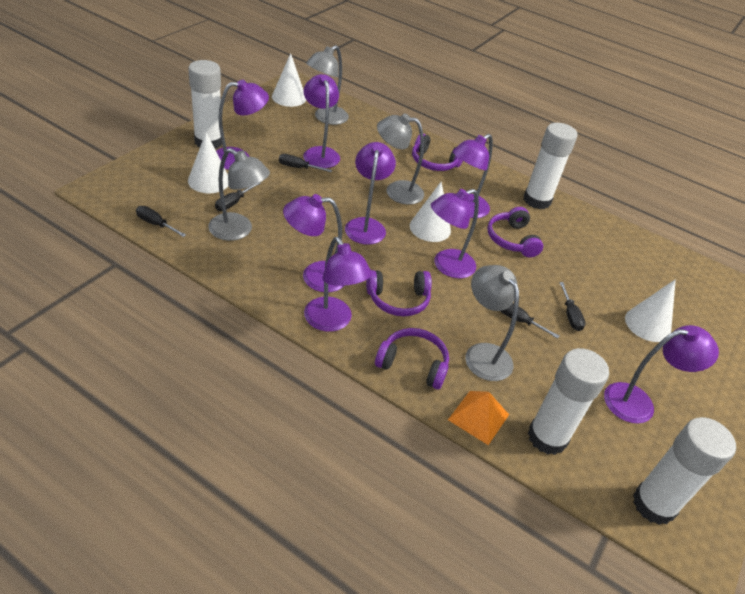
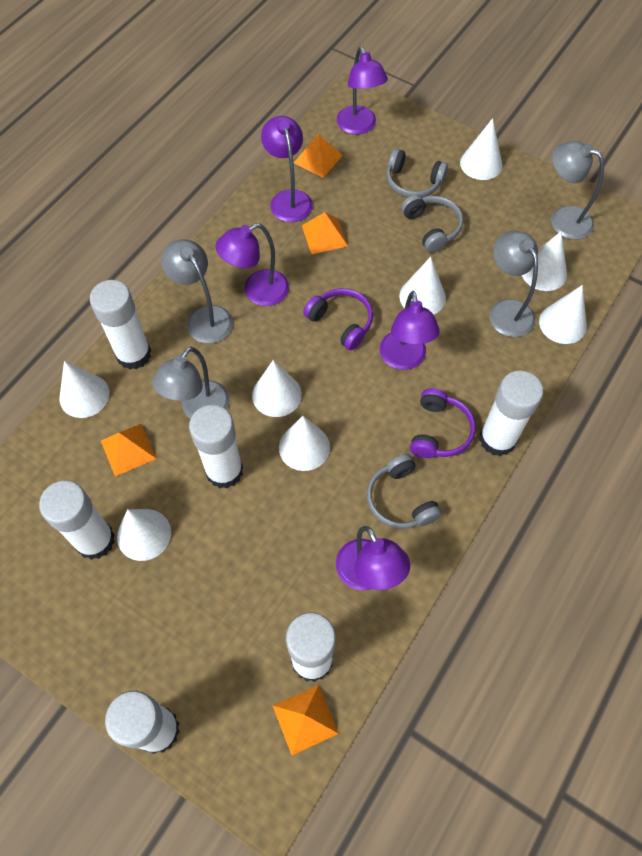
black screwdriver: [136,206,186,237] [215,183,261,211] [279,154,332,172] [500,303,559,339] [559,282,586,331] = 5 -> none = 0
grey headphones: none = 0 -> [367,454,442,529] [386,148,448,198] [401,195,463,253] = 3
orange pyramid: [448,391,509,445] = 1 -> [101,424,156,476] [273,685,339,755] [294,134,343,178] [302,212,348,254] = 4
purple headphones: [366,270,432,316] [375,328,449,389] [412,133,463,171] [487,207,543,258] = 4 -> [303,288,373,350] [410,388,476,458] = 2
purple lamp: [216,80,269,170] [283,194,344,292] [303,74,340,168] [304,237,372,332] [345,142,396,245] [431,189,479,278] [453,134,493,218] [604,325,719,424] = 8 -> [215,223,289,306] [261,116,313,222] [336,526,410,590] [337,47,388,134] [380,291,440,370] = 5
white cone: [188,132,228,193] [272,53,306,107] [410,182,451,242] [625,279,676,342] = 4 -> [59,361,109,418] [117,509,171,561] [252,360,302,417] [279,416,330,471] [399,257,446,315] [460,118,503,180] [522,231,567,291] [539,285,587,344] = 8
white glue stick: [188,60,222,149] [524,123,578,209] [528,348,609,455] [633,417,736,525] = 4 -> [39,481,115,560] [90,280,151,370] [105,691,180,754] [189,405,243,488] [286,613,336,682] [479,371,543,456] = 6

